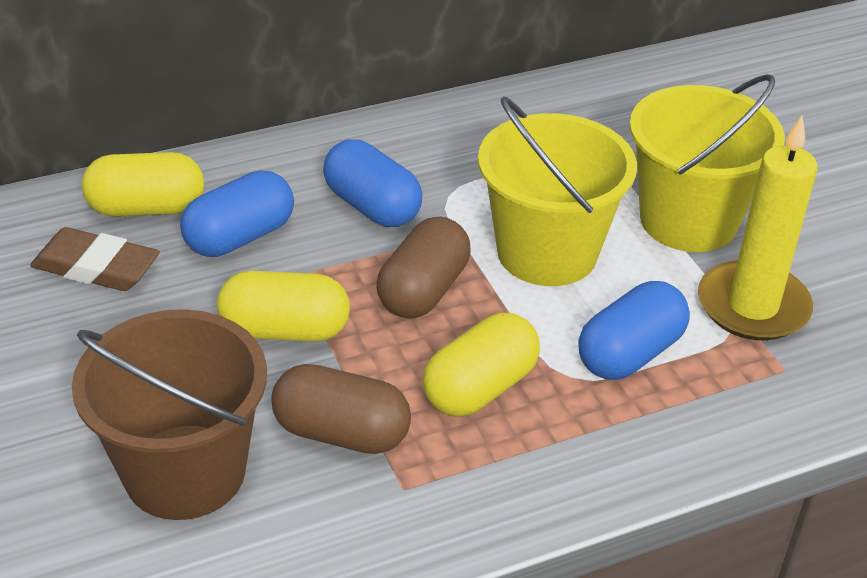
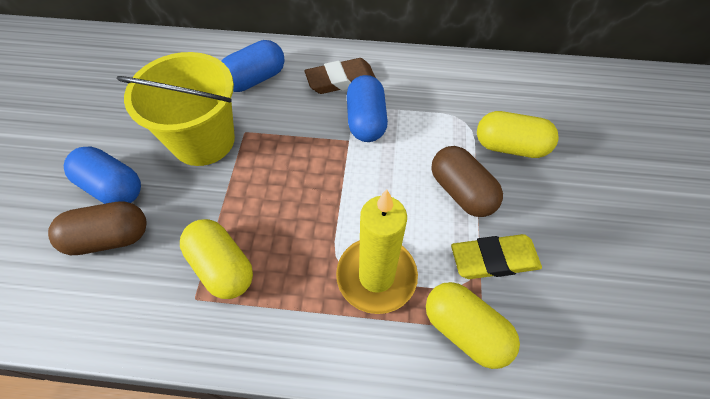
brown bucket: [72,309,267,520] = 1 -> none = 0
yellow bucket: [478,96,637,286] [629,74,785,252] = 2 -> [117,52,235,166] = 1
yellow eraser: none = 0 -> [451,234,542,279] = 1

